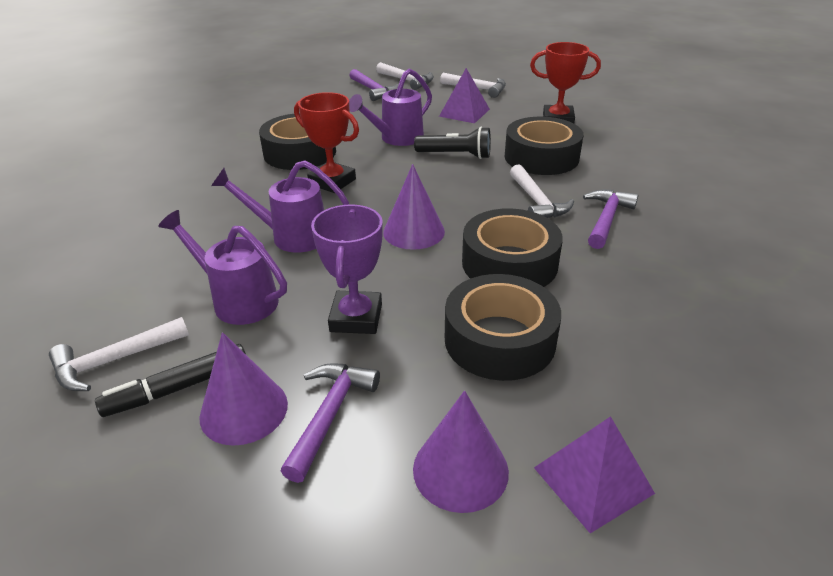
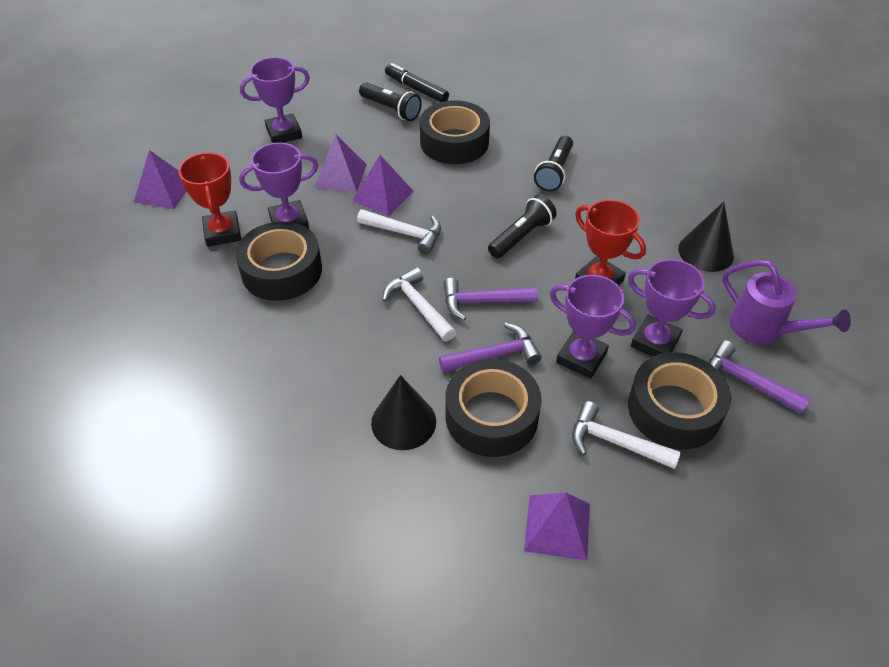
black cone: none = 0 -> [371,375,436,450] [678,202,734,272] = 2
black flashlight: [414,127,491,159] = 1 -> [359,82,422,121] [488,195,557,258] [534,136,573,192] = 3
purple cone: [199,332,288,446] [383,164,445,250] [413,391,509,513] = 3 -> none = 0
purple pyramid: [439,68,490,123] [534,416,655,533] = 2 -> [134,150,186,209] [315,134,367,192] [352,155,413,216] [524,492,590,561] = 4
purple trophy: [311,204,383,334] = 1 -> [239,143,318,229] [240,57,310,143] [550,275,636,379] [628,259,716,357] = 4
purple watering can: [158,210,287,325] [211,160,349,253] [349,69,432,146] = 3 -> [722,260,851,345] = 1
white hammer: [49,317,189,391] [376,62,434,90] [440,73,506,98] [510,164,574,218] = 4 -> [357,209,441,254] [382,267,456,341] [572,401,681,469] = 3

